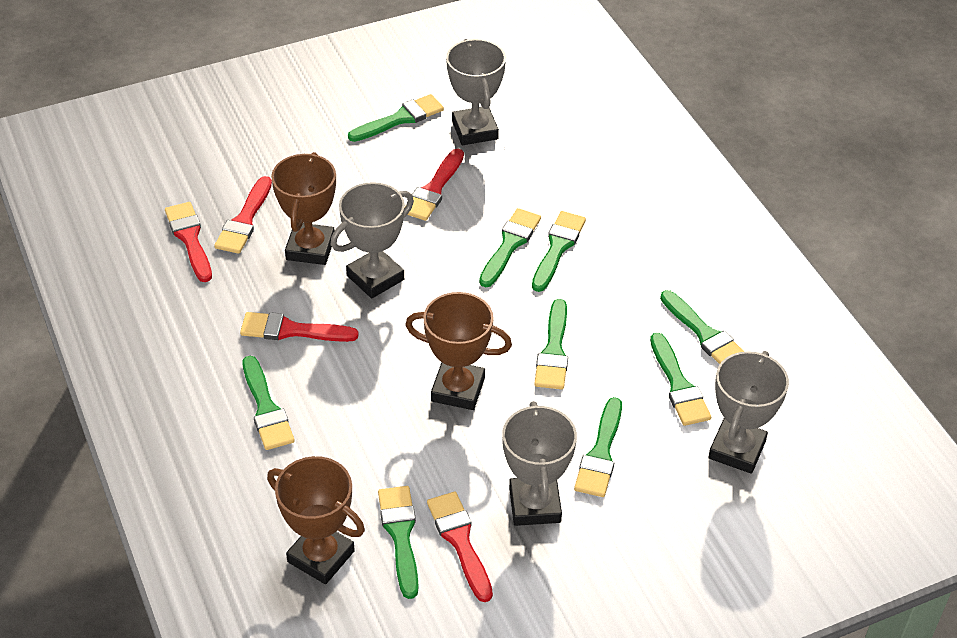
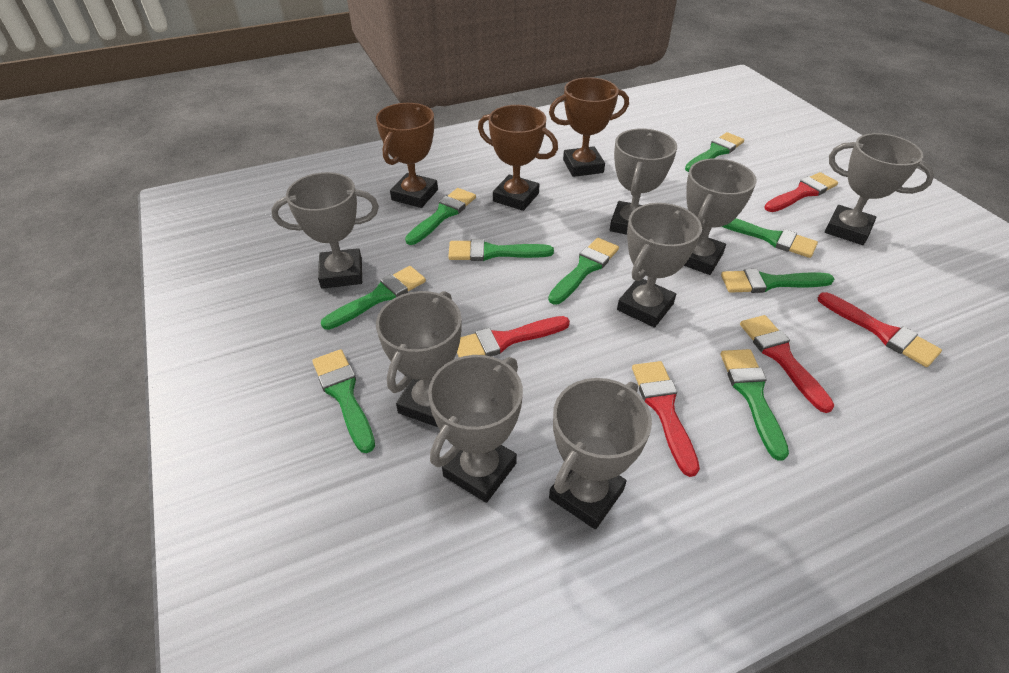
grey trophy: [331,182,414,298] [446,39,506,145] [502,401,577,526] [708,351,789,474] = 4 -> [271,172,379,289] [376,291,462,427] [428,355,523,503] [549,378,652,529] [610,128,677,235] [617,203,702,327] [684,158,757,275] [825,133,934,245] = 8

